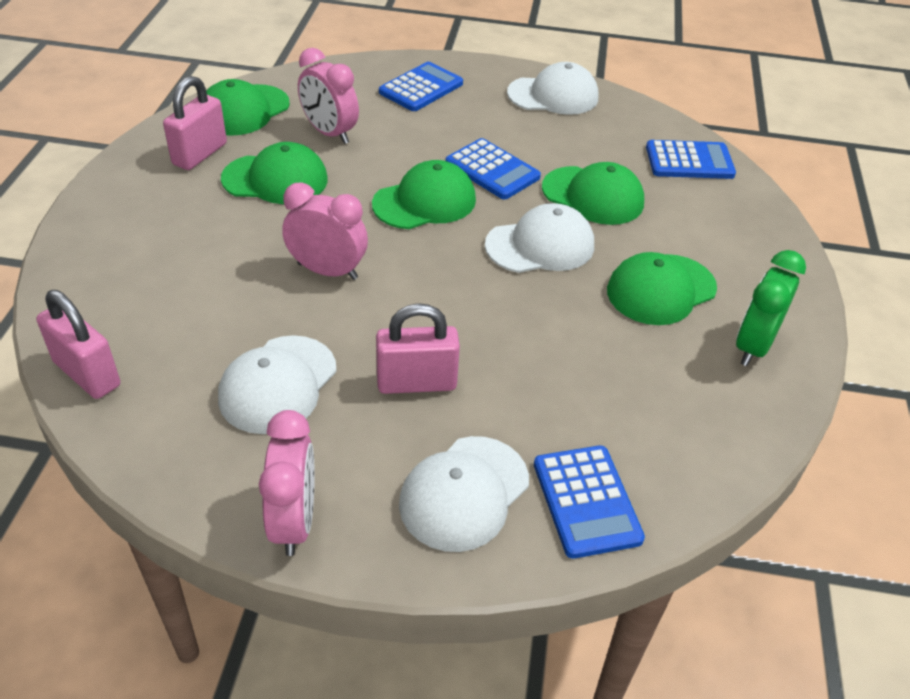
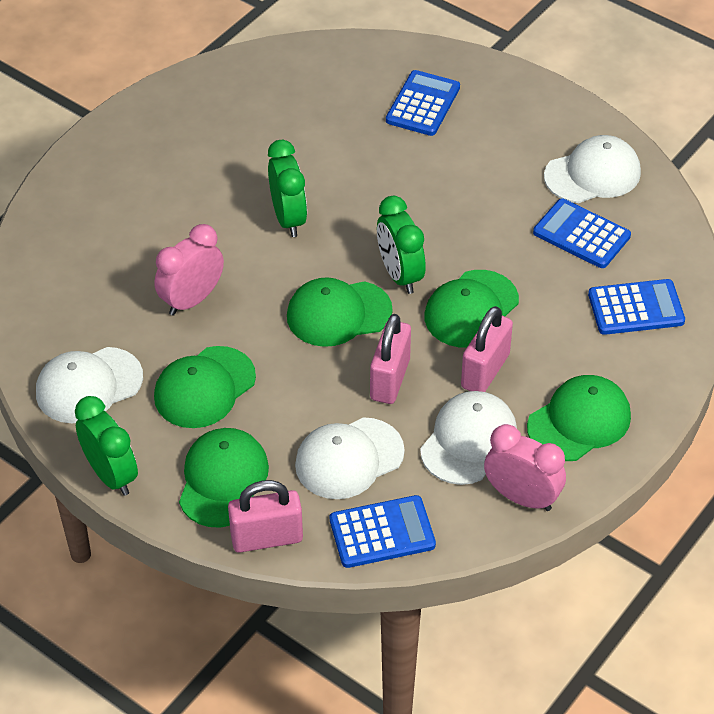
green clock: [736,250,806,366] = 1 -> [75,396,138,496] [268,140,307,237] [377,196,426,294] = 3
pink clock: [259,410,315,556] [282,182,368,280] [298,48,359,144] = 3 -> [154,224,224,316] [484,424,566,511] = 2

